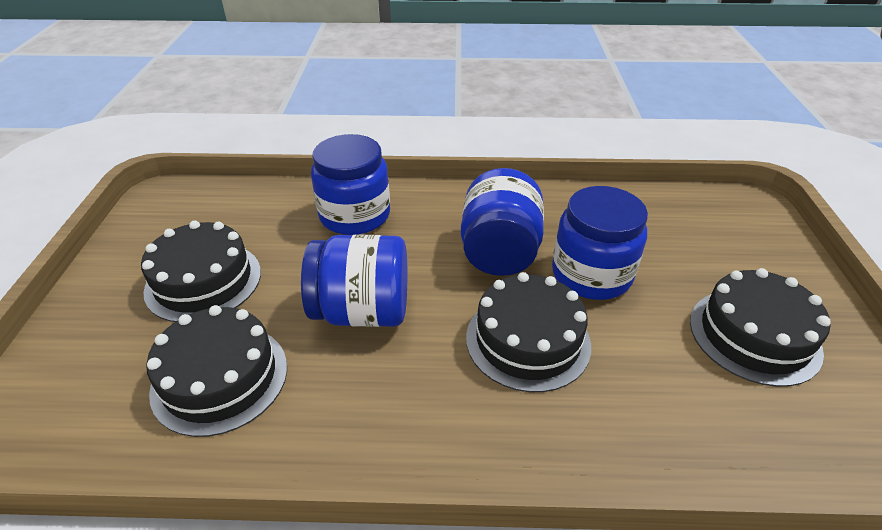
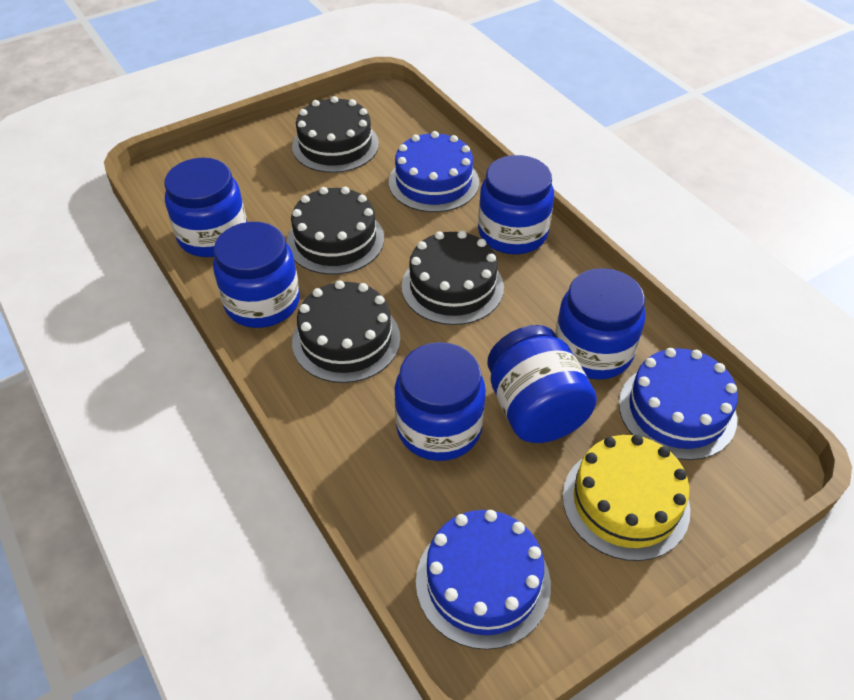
blue cake: none = 0 -> [389,131,479,212] [416,510,551,650] [619,348,738,460] = 3
blue jar: [301,235,407,327] [311,134,390,235] [461,168,544,276] [552,186,648,300] = 4 -> [164,158,247,257] [213,222,300,328] [394,342,486,461] [478,155,554,254] [487,325,597,443] [555,268,645,380] = 6
yellow cake: none = 0 -> [562,435,690,561] = 1

